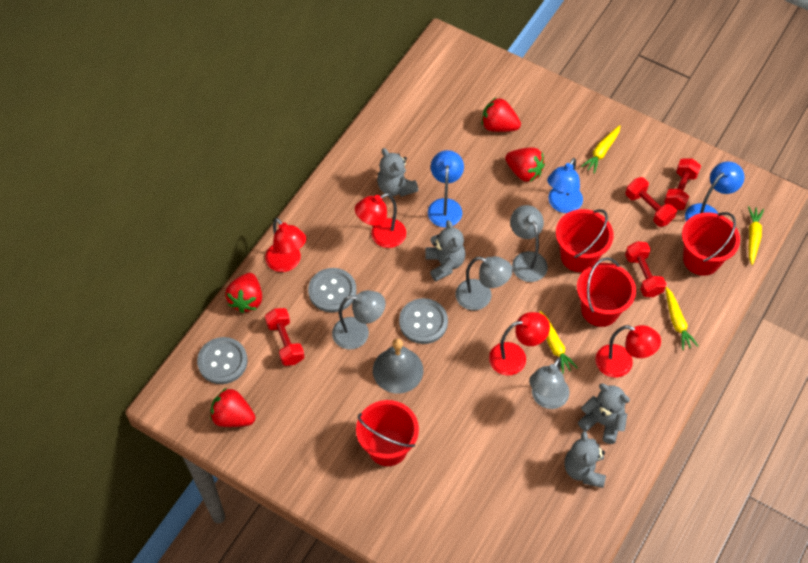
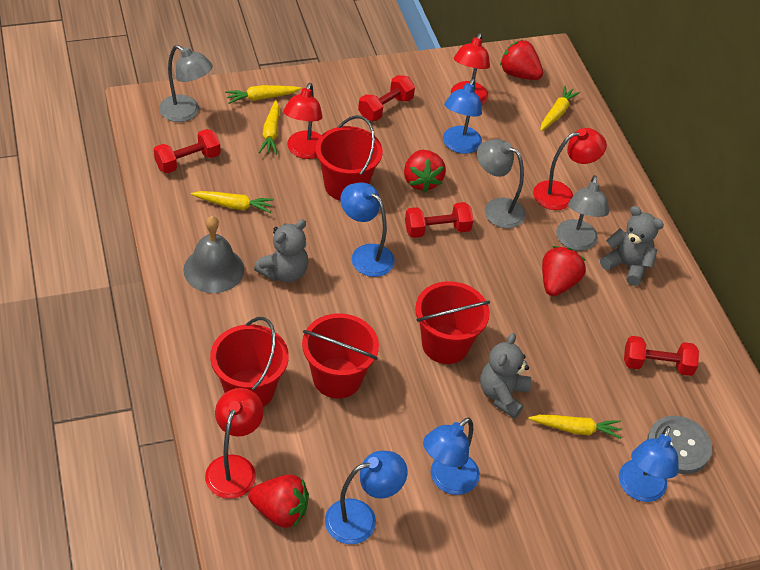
blue lamp: [428,150,464,227] [547,158,583,213] [685,161,744,222] = 3 -> [325,451,408,544] [340,183,395,277] [423,417,480,495] [443,79,482,154] [619,426,679,502] = 5
grey button: [197,337,248,384] [308,268,356,313] [399,298,448,344] = 3 -> [647,416,712,474] = 1
grey lamp: [332,290,386,350] [455,256,513,310] [510,205,548,282] [529,358,569,409] = 4 -> [159,45,213,122] [477,139,526,228] [556,175,609,251] = 3
grey teddy bear: [377,148,418,197] [425,220,466,281] [565,431,606,488] [578,383,630,444] = 4 -> [254,219,308,282] [480,333,531,419] [600,206,664,286] = 3
yellow carrot: [539,311,578,374] [581,125,620,174] [665,287,698,350] [748,206,764,265] = 4 -> [191,191,274,213] [225,85,301,104] [258,100,279,155] [528,415,621,439] [540,86,580,131] = 5

